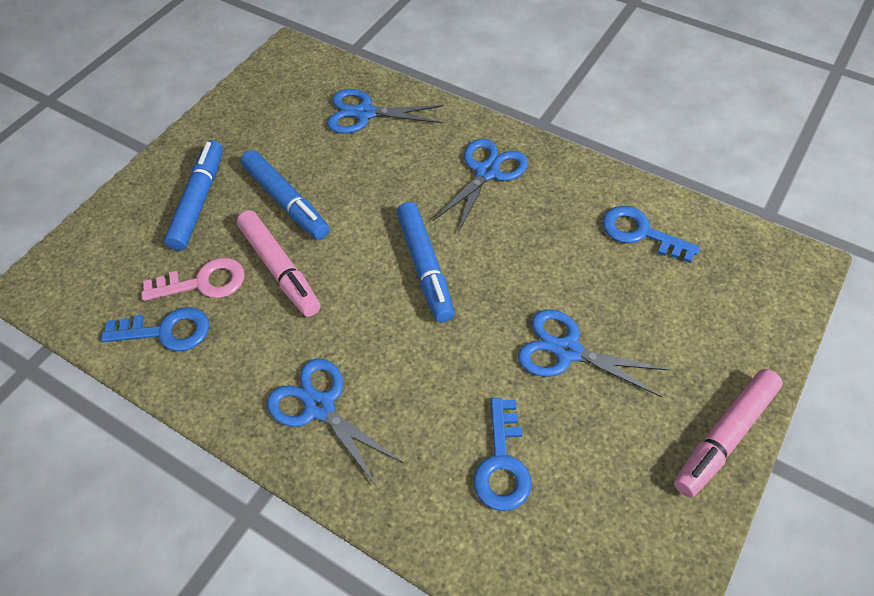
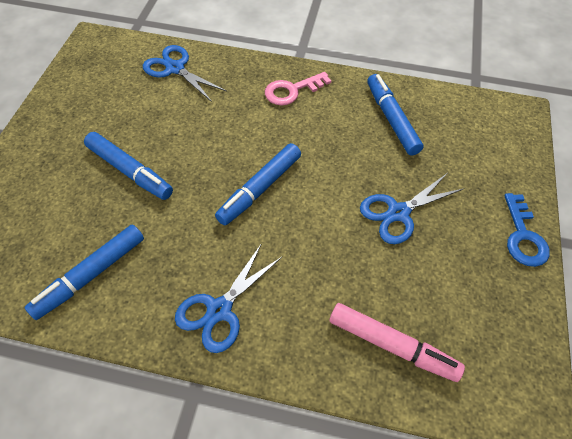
blue key: [101,307,210,351] [473,398,532,511] [602,206,700,263] = 3 -> [504,193,550,267] = 1
blue marker: [164,140,223,251] [241,150,330,240] [397,202,454,323] = 3 -> [24,224,144,320] [84,132,173,200] [215,143,301,225] [367,74,423,156] = 4
blue scissors: [267,358,403,487] [327,89,444,134] [433,139,528,233] [518,309,670,397] = 4 -> [143,45,227,102] [175,243,282,353] [360,174,463,244] = 3
pink marker: [237,210,321,317] [674,369,783,498] = 2 -> [329,303,465,382] = 1

